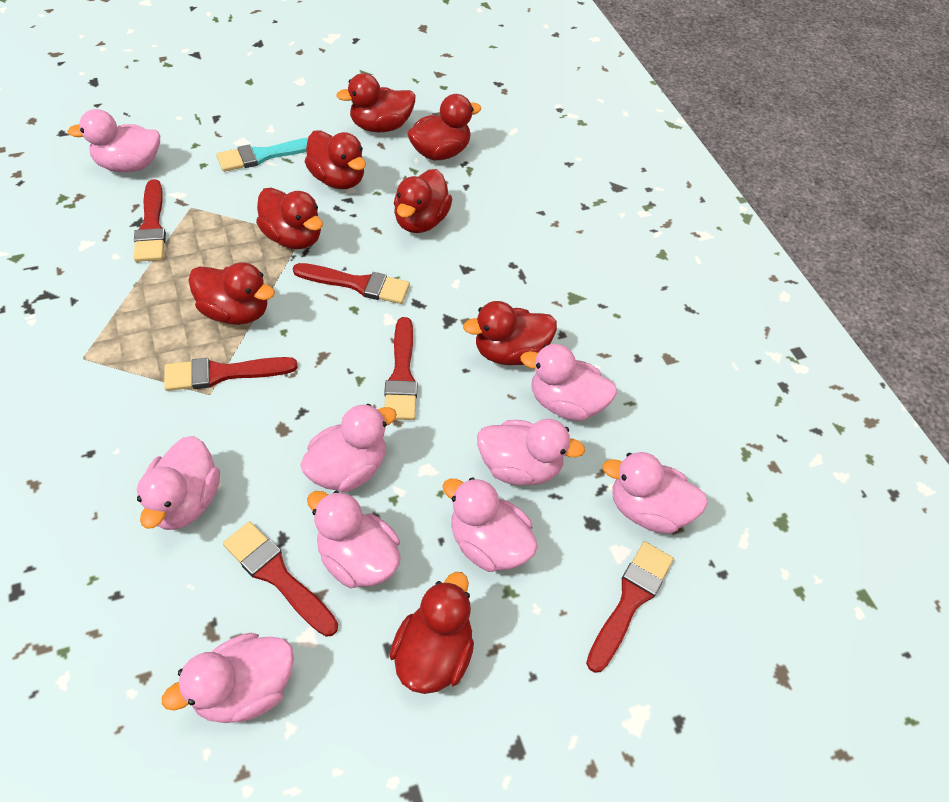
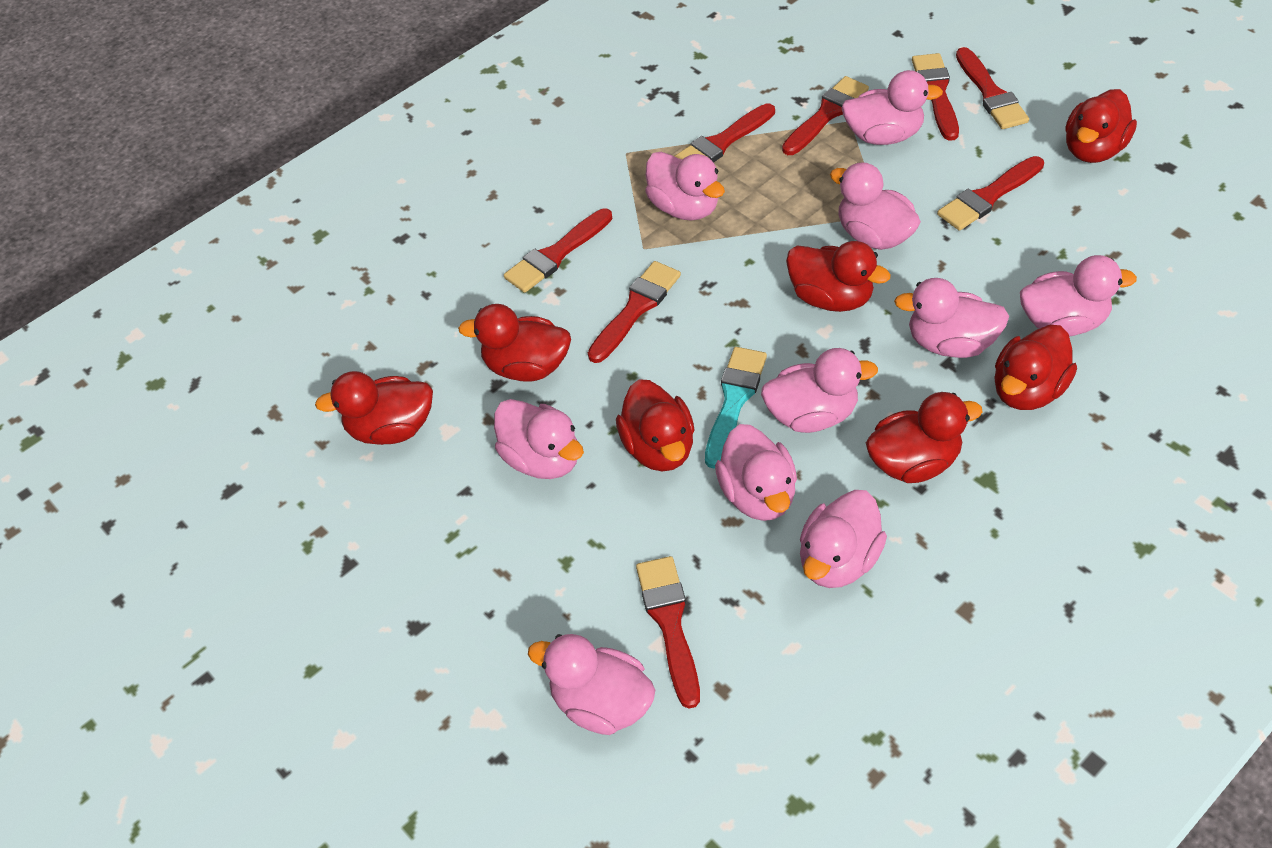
pink duck: [67,109,160,172] [137,436,220,530] [162,633,294,723] [300,404,397,492] [307,491,401,588] [442,477,538,572] [477,419,585,485] [520,344,617,421] [602,452,708,534] = 9 -> [494,399,584,479] [528,634,655,735] [645,152,725,221] [715,424,797,521] [761,348,878,433] [800,490,887,588] [830,162,921,250] [842,70,943,145] [894,278,1009,358] [1020,255,1137,336] = 10
red brush: [134,179,166,262] [164,357,298,391] [223,521,338,637] [293,263,410,304] [384,317,417,420] [586,541,674,673] = 6 -> [504,209,612,293] [588,261,681,363] [636,556,700,709] [675,103,775,163] [782,76,869,155] [912,53,959,141] [937,156,1044,231] [956,47,1029,129] = 8
red duck: [188,262,275,325] [256,188,323,249] [305,131,366,189] [336,73,415,132] [390,572,474,694] [394,169,452,233] [407,94,481,160] [463,301,557,365] = 8 -> [315,371,433,445] [458,304,571,382] [616,379,695,472] [786,241,891,312] [866,392,983,483] [994,325,1077,410] [1065,89,1137,163] = 7

